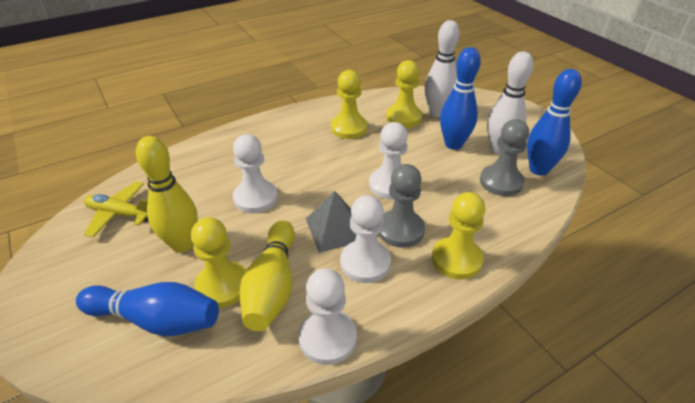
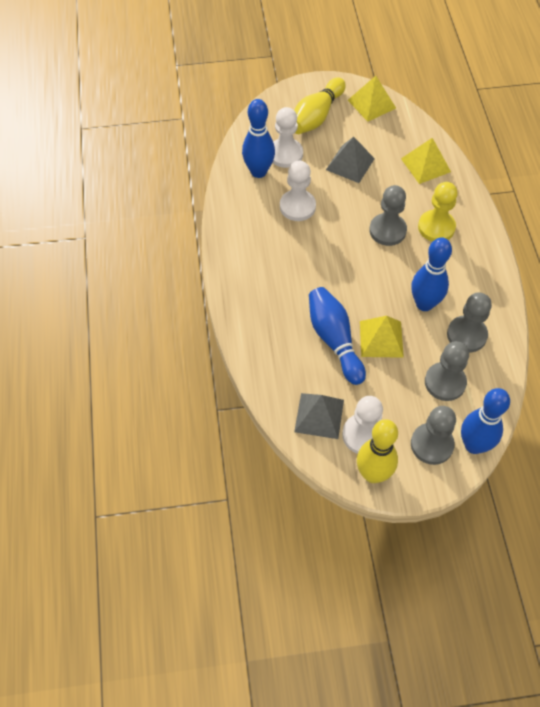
blue bowling pin: [76,282,219,336] [440,47,481,150] [527,69,582,176] = 3 -> [242,99,275,178] [309,287,366,385] [411,237,452,311] [461,388,510,454] = 4
grey pawn: [378,164,425,248] [480,119,529,196] = 2 -> [369,185,407,246] [411,406,456,465] [425,341,469,401] [447,293,492,353] = 4
grey pyramid: [306,191,357,253] = 1 -> [294,393,344,439] [326,137,375,183] = 2
white bowling pin: [425,20,460,117] [487,51,534,155] = 2 -> none = 0
white pawn: [233,134,278,213] [298,268,357,365] [340,195,391,283] [369,122,408,199] = 4 -> [272,107,303,168] [280,161,316,221] [342,396,383,454] = 3
yellow pawn: [191,217,246,308] [331,70,368,139] [386,60,422,128] [432,192,485,279] = 4 -> [418,182,458,242] = 1
yellow plane: [84,181,148,237] = 1 -> none = 0
yellow pyramid: none = 0 -> [348,76,396,122] [360,316,404,358] [401,138,451,184] = 3

